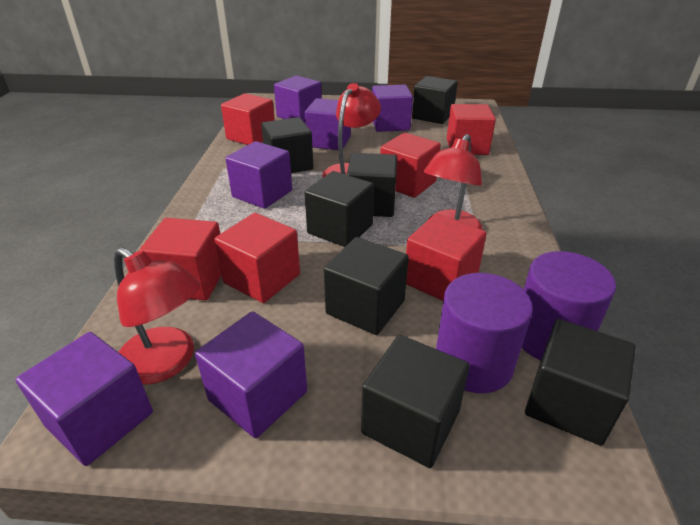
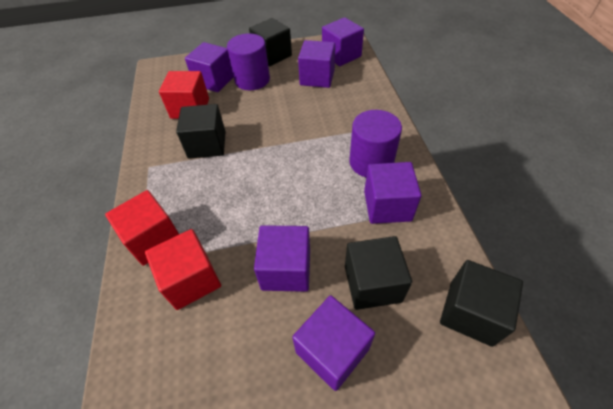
black cube: [261,117,313,173] [305,171,374,247] [324,237,409,335] [347,153,397,217] [361,335,470,468] [412,76,458,124] [525,319,636,446] = 7 -> [176,104,226,159] [249,18,292,66] [345,236,412,310] [440,260,523,347] = 4
red cube: [139,218,222,301] [214,213,300,303] [221,93,275,145] [380,133,441,198] [406,214,487,301] [447,104,496,155] = 6 -> [105,190,179,266] [145,229,221,310] [159,71,209,119] = 3
red lamp: [114,247,200,385] [322,83,381,177] [424,134,482,230] = 3 -> none = 0

